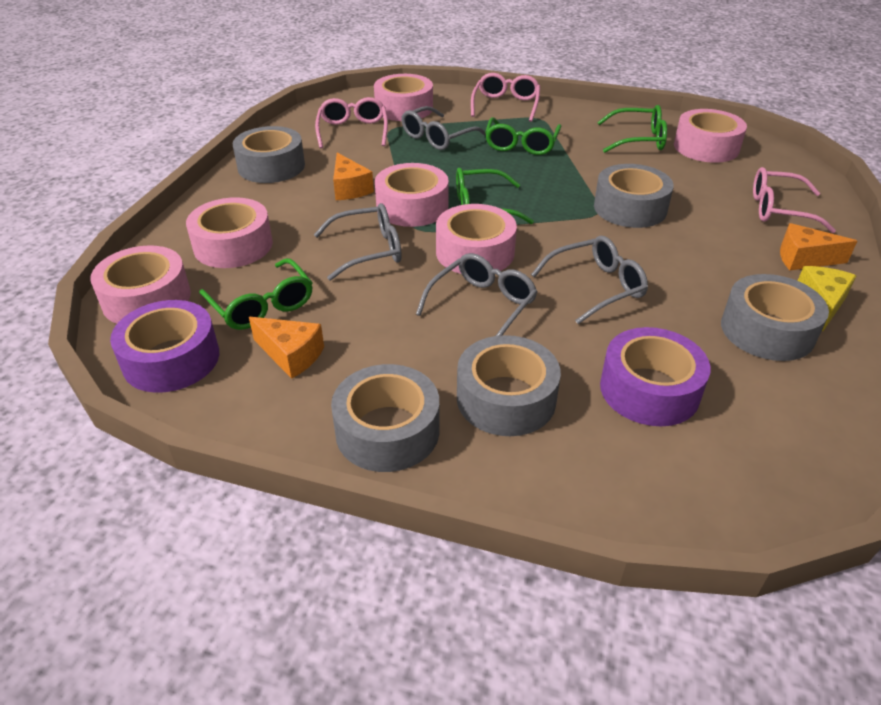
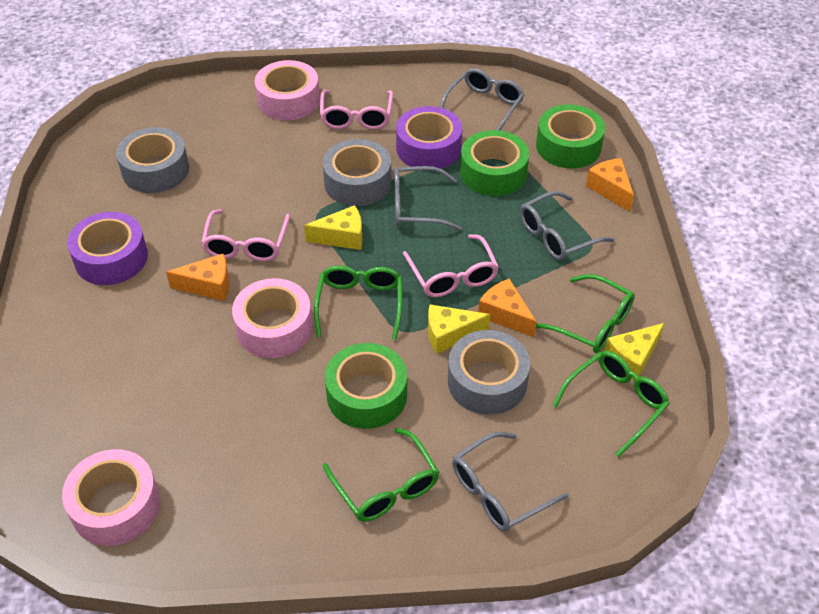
green tape: none = 0 -> [325,343,407,429] [460,130,529,196] [536,104,605,168] = 3
grey tape: [233,126,305,183] [331,364,439,472] [457,335,561,436] [594,164,674,228] [721,274,829,361] = 5 -> [116,127,189,193] [323,139,391,206] [448,330,530,415] = 3
pink tape: [90,245,191,324] [186,197,273,268] [374,74,433,121] [375,163,449,227] [436,204,517,274] [674,109,747,163] = 6 -> [62,449,160,546] [232,278,313,358] [255,60,320,120] = 3
yellow cheese: [798,266,856,331] = 1 -> [304,205,362,250] [428,305,491,354] [605,323,665,381] = 3

